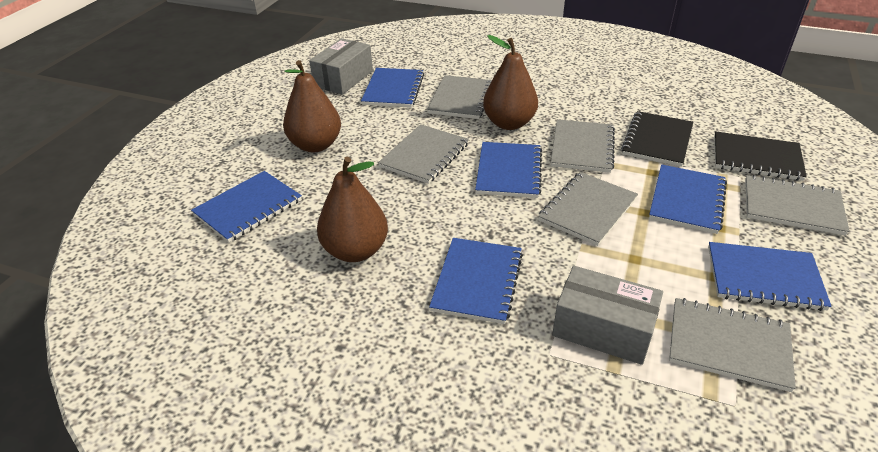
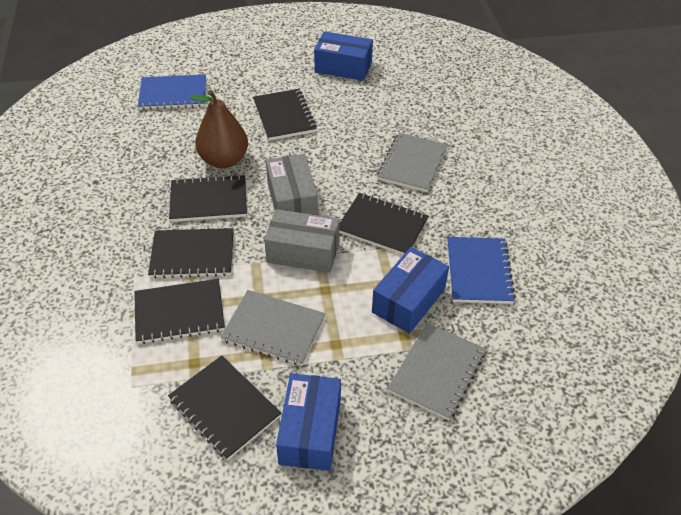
black notebook: [621,111,693,167] [714,131,807,181] = 2 -> [134,279,225,344] [148,228,234,279] [168,355,281,460] [169,174,247,222] [253,89,317,140] [339,193,429,255] = 6
blue box: none = 0 -> [276,373,341,471] [314,31,373,81] [372,247,449,334] = 3
blue notebook: [191,171,302,243] [361,68,424,108] [429,238,523,324] [475,142,542,198] [649,164,727,234] [708,242,831,311] = 6 -> [138,74,206,110] [447,237,516,304] = 2
brown pear: [283,60,341,152] [317,157,388,262] [483,35,538,130] = 3 -> [190,90,248,168] = 1
grey notebook: [378,124,469,184] [427,75,492,119] [538,172,638,246] [551,119,615,173] [669,298,796,392] [745,175,850,236] = 6 -> [221,290,326,366] [377,133,448,192] [388,323,486,420] = 3

